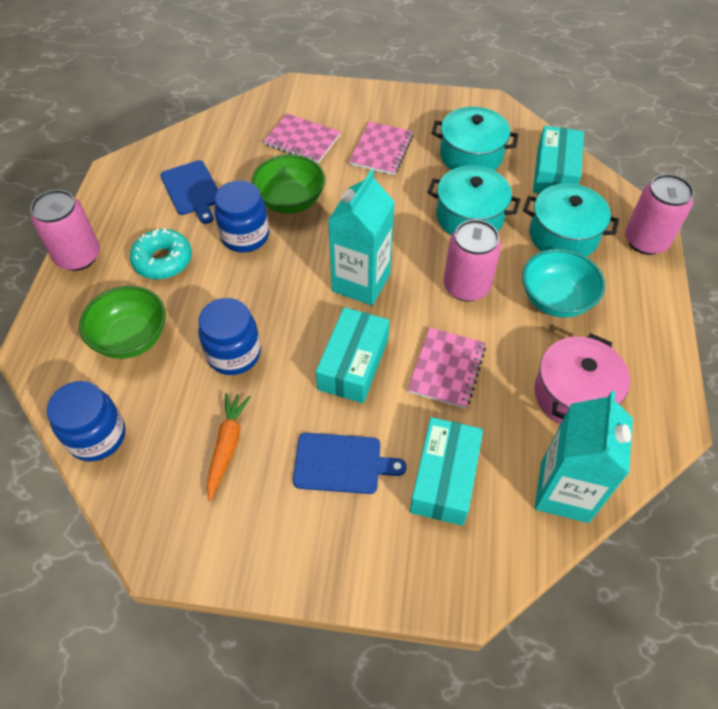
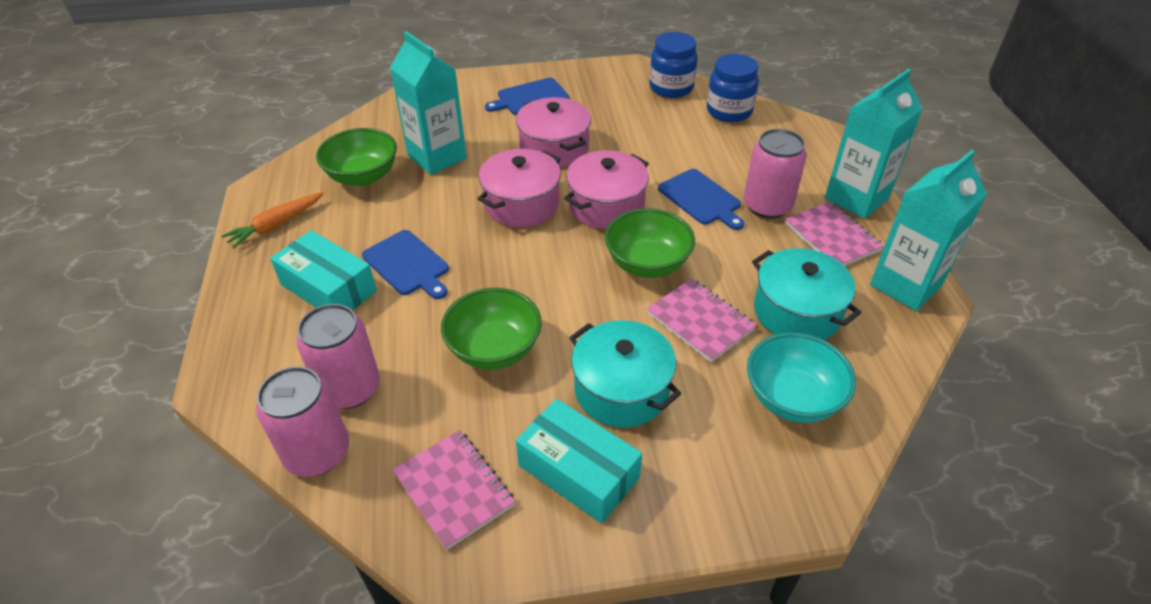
blue cutting board: [160,160,218,224] [293,433,407,494] = 2 -> [362,230,449,299] [485,78,570,115] [658,169,744,230] = 3
blue jar: [47,381,125,461] [198,298,261,375] [214,180,269,252] = 3 -> [650,32,698,98] [707,54,759,122] = 2
green bowl: [79,286,166,359] [251,154,325,214] = 2 -> [316,128,397,186] [441,288,542,370] [605,208,695,278] = 3
pink pot: [534,333,630,425] = 1 -> [477,149,561,227] [516,97,591,168] [564,150,649,229] = 3
turquoise box: [316,307,389,403] [410,417,483,526] [533,126,584,193] = 3 -> [270,230,377,310] [516,399,642,524] = 2
turquoise carton: [328,170,395,306] [535,391,633,523] = 2 -> [390,31,467,175] [825,69,923,219] [870,150,987,311] = 3
turquoise donut: [130,228,192,280] = 1 -> none = 0
turquoise pot: [427,165,521,235] [432,107,518,171] [523,183,619,257] = 3 -> [569,320,681,428] [752,248,861,340] = 2

